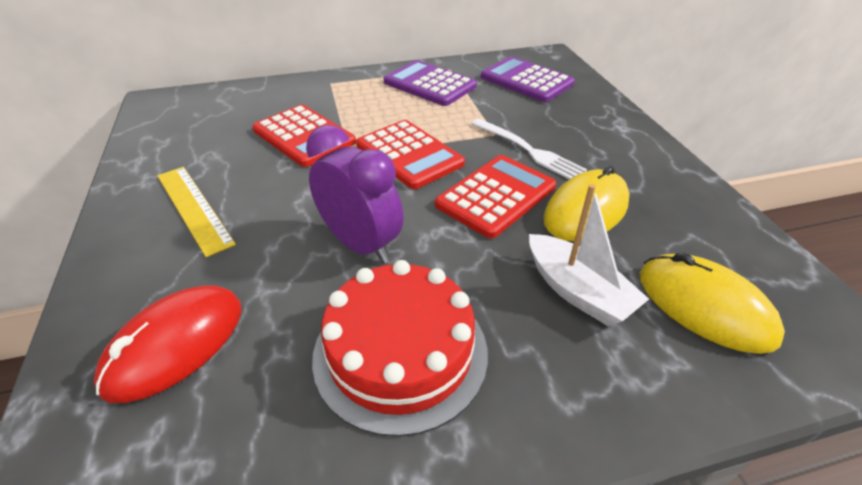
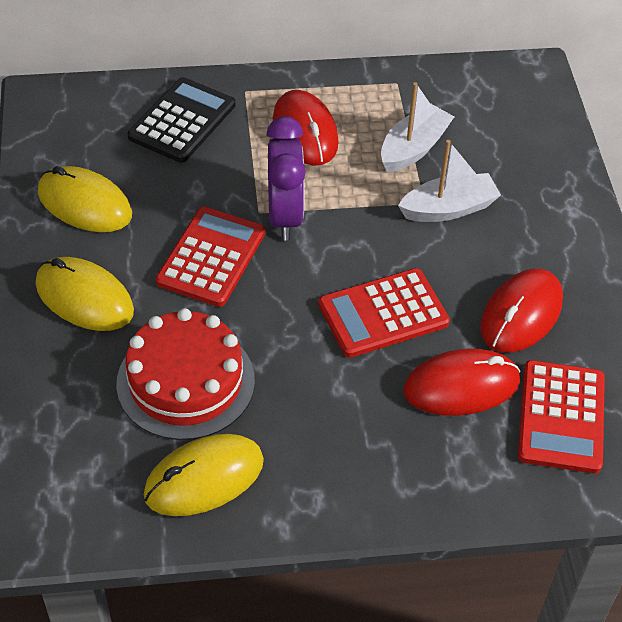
black calculator: none = 0 -> [128,77,236,163] = 1
purple calculator: [384,60,477,106] [481,56,575,102] = 2 -> none = 0
red mouse: [94,285,242,403] = 1 -> [273,90,339,166] [403,349,521,416] [480,269,563,353] = 3
white boat: [529,184,649,327] = 1 -> [381,82,454,172] [398,140,501,222] = 2
white fork: [472,119,587,179] = 1 -> none = 0
yellow mouse: [543,166,630,242] [639,252,785,354] = 2 -> [36,257,134,331] [38,166,132,232] [144,434,264,516] = 3
yellow ruler: [157,167,236,257] = 1 -> none = 0

